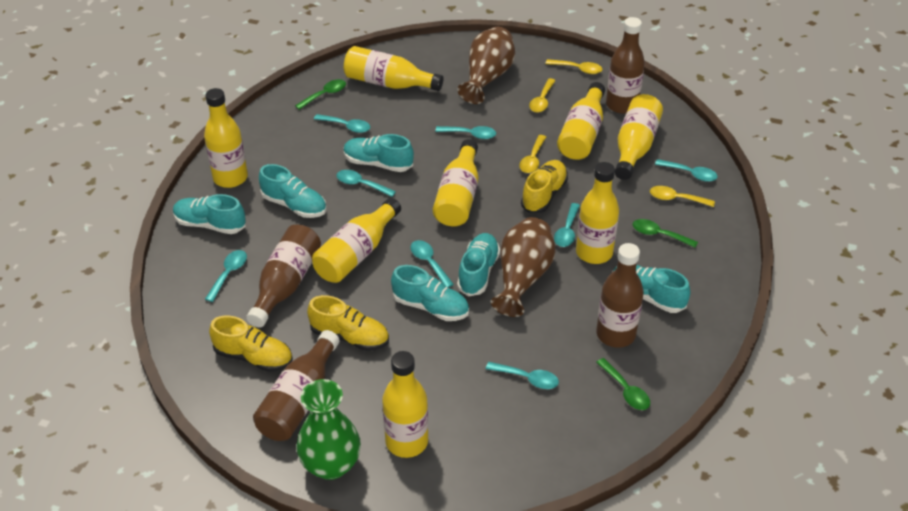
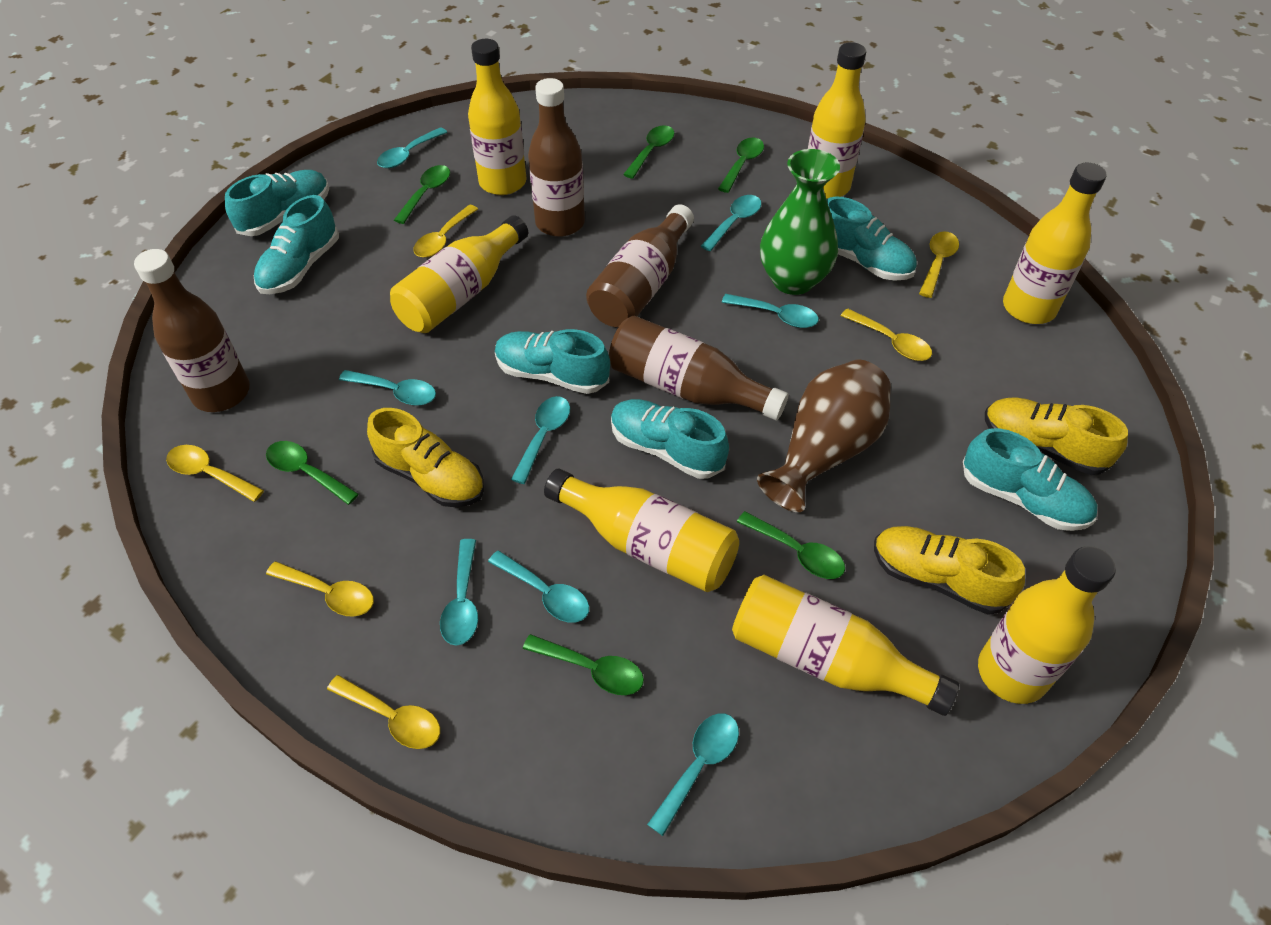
brown vase: [457,27,515,104] [491,217,556,317] = 2 -> [757,360,891,512] = 1
green spoon: [295,79,346,110] [596,358,650,410] [633,219,698,248] = 3 -> [266,441,359,505] [394,165,450,224] [523,634,644,695] [623,125,674,179] [718,138,764,193] [737,511,845,579] = 6
yellow bottle: [204,88,248,188] [312,198,401,283] [344,46,444,91] [382,351,428,458] [433,139,478,227] [557,82,605,160] [576,162,619,264] [615,94,663,180] = 8 -> [390,215,528,333] [468,39,527,195] [544,469,739,592] [732,575,959,716] [808,42,866,199] [978,546,1116,704] [1003,163,1107,324] = 7
yellow spoon: [519,135,546,173] [529,78,556,113] [545,59,602,74] [650,186,715,207] = 4 -> [166,445,264,502] [266,561,374,617] [327,675,440,749] [413,205,478,258] [841,308,932,361] [919,231,959,298] = 6

